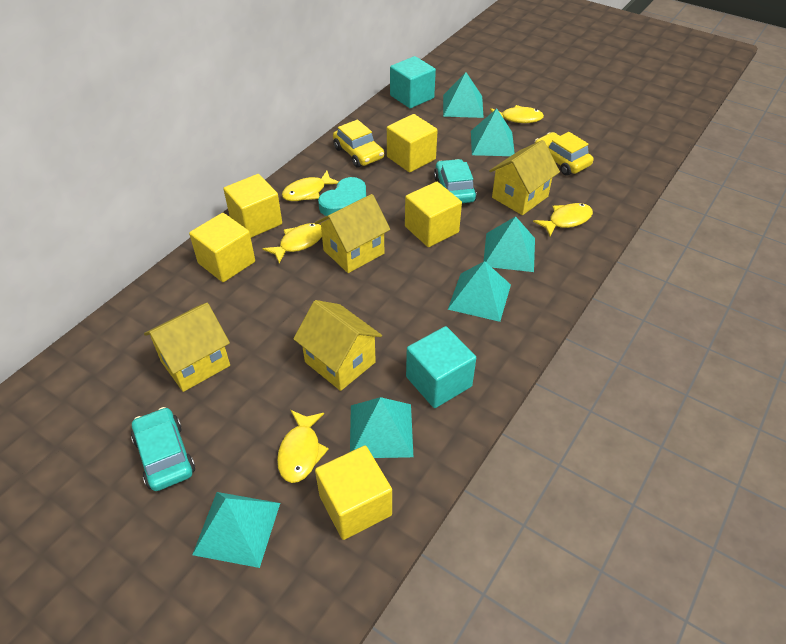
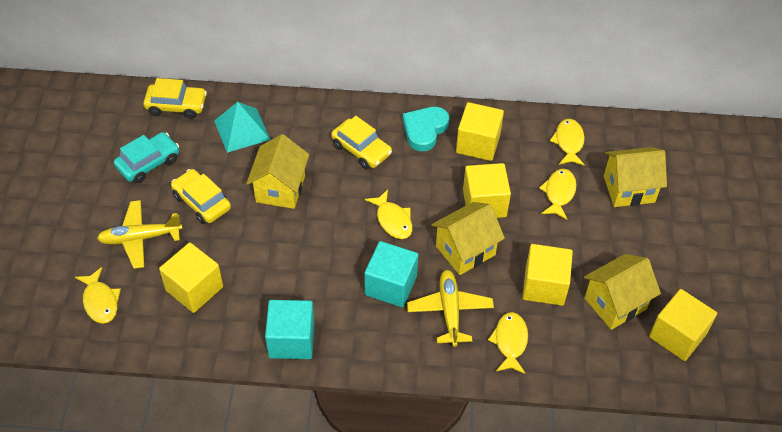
turquoise car: [131,407,195,491] [434,159,477,203] = 2 -> [114,132,179,183] = 1
turquoise pyramid: [192,492,280,568] [350,397,413,458] [443,72,484,118] [448,261,511,322] [471,109,515,156] [483,216,535,272] = 6 -> [214,102,270,153] = 1
yellow car: [333,120,384,167] [535,132,593,176] = 2 -> [143,78,207,119] [171,169,231,224] [331,116,392,169] = 3
yellow plane: none = 0 -> [97,200,182,269] [407,270,494,347] = 2

